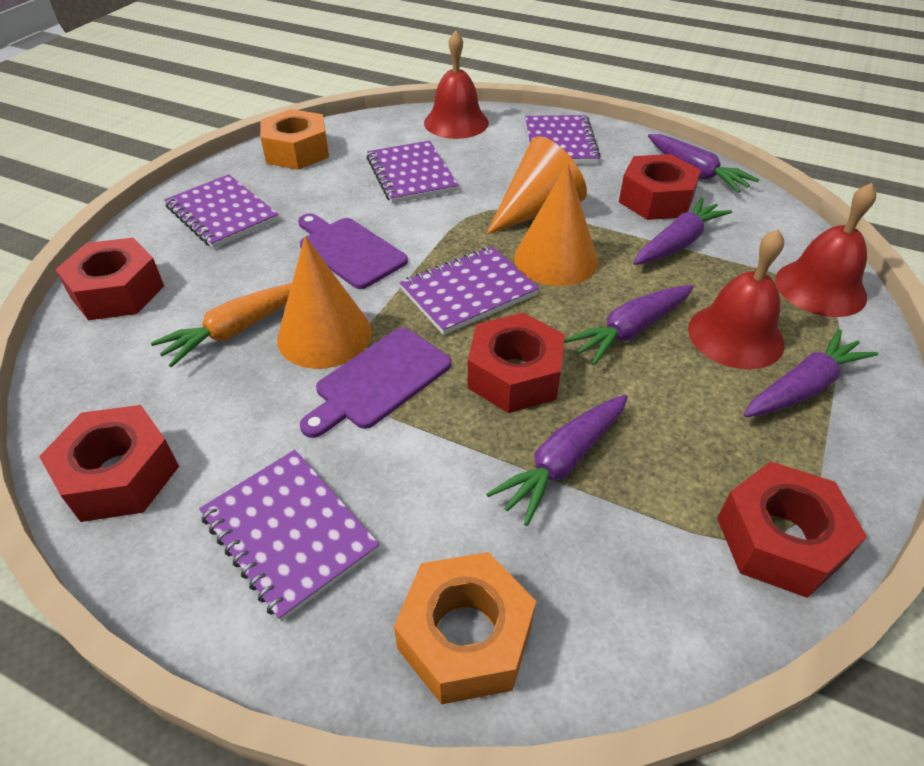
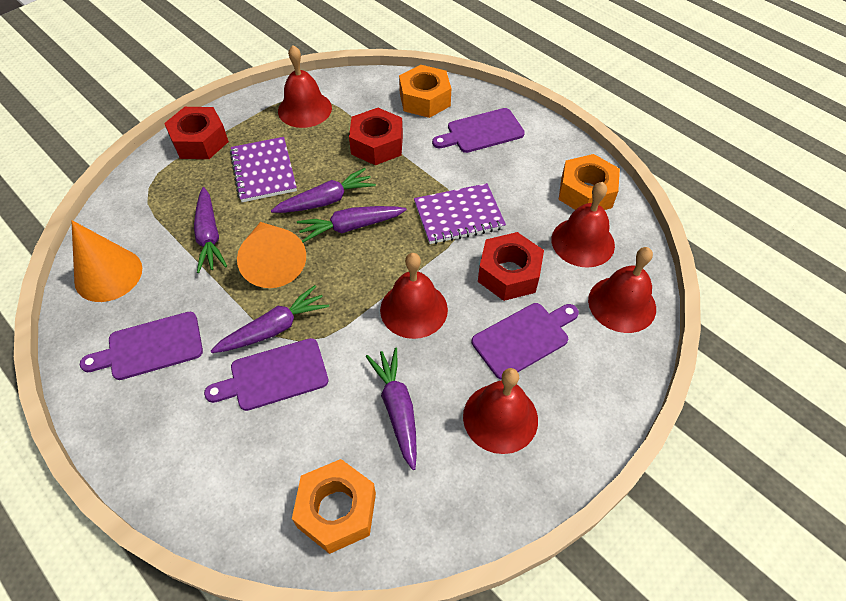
orange carrot: [151,283,292,367] = 1 -> none = 0
orange cone: [277,236,372,369] [486,137,587,235] [514,163,598,286] = 3 -> [71,220,142,302] [237,222,306,288] = 2
orange nut: [260,109,329,170] [394,552,536,704] = 2 -> [292,459,376,554] [399,65,451,118] [559,154,620,210] = 3
purple cutting board: [298,213,408,289] [300,328,451,438] = 2 -> [80,312,203,380] [204,338,329,411] [432,108,525,153] [472,303,579,380] = 4
purple notebook: [164,174,279,249] [199,450,380,622] [366,141,459,203] [400,246,539,335] [525,115,601,164] = 5 -> [230,137,297,202] [414,183,506,244] = 2
red bell: [424,30,489,139] [688,229,785,369] [775,183,876,317] = 3 -> [278,45,332,128] [380,253,448,339] [463,368,538,454] [551,182,615,268] [588,247,656,333] = 5
red nut: [39,405,179,522] [55,238,164,320] [468,313,565,413] [619,154,701,220] [717,461,867,598] = 5 -> [164,107,229,159] [349,108,403,165] [478,232,544,301] = 3

